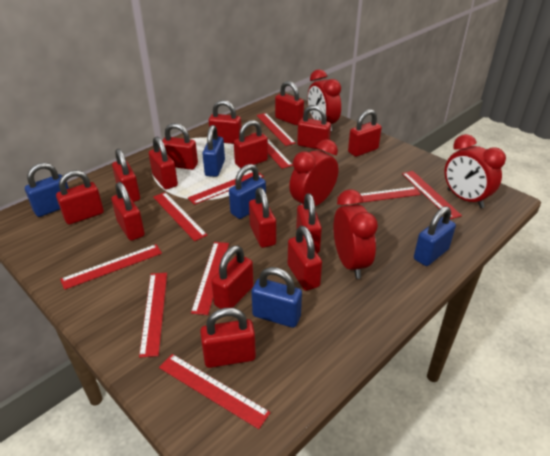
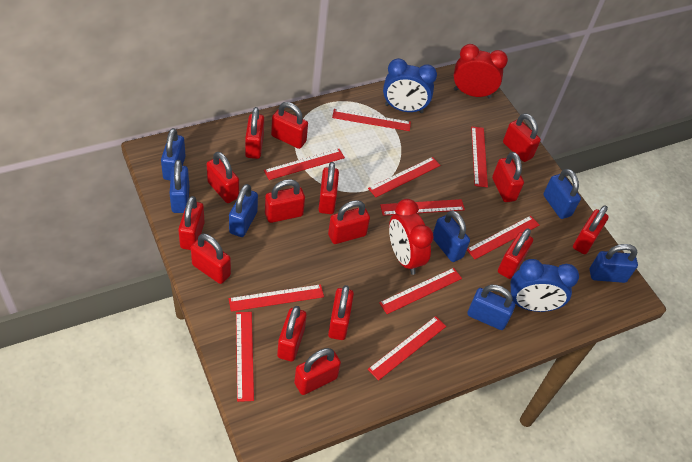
blue clock: none = 0 -> [383,58,437,113] [511,259,579,312] = 2
blue padlock: [25,163,69,217] [202,125,225,177] [229,164,266,219] [251,267,302,328] [414,206,456,266] = 5 -> [161,128,186,180] [170,160,189,213] [229,184,258,237] [433,210,470,262] [467,285,515,330] [543,169,581,219] [590,244,638,283] = 7
red clock: [289,139,338,206] [308,69,341,131] [333,189,378,279] [445,134,506,208] = 4 -> [389,199,434,275] [453,44,508,98] = 2

